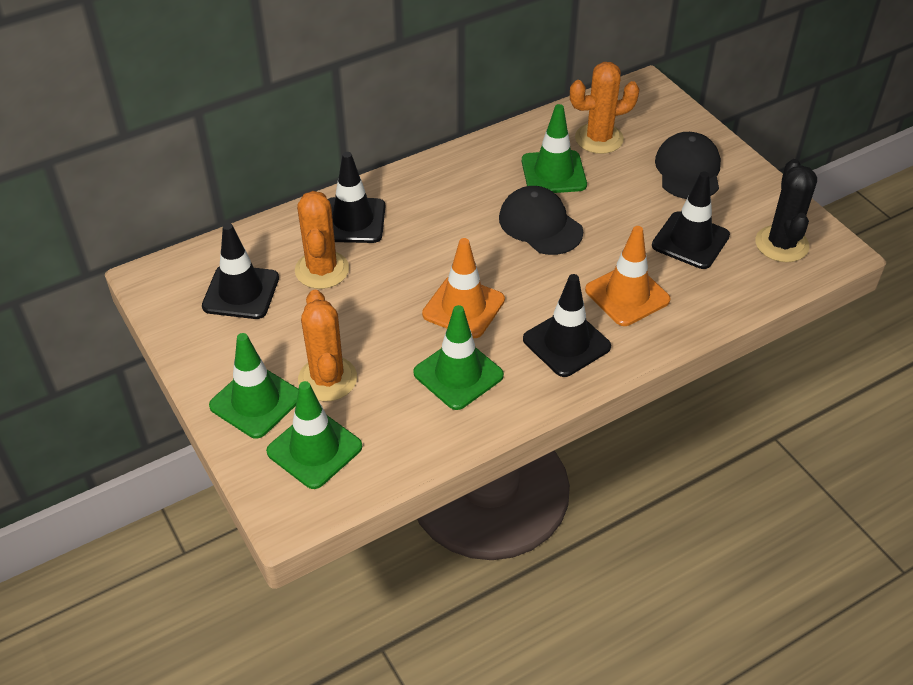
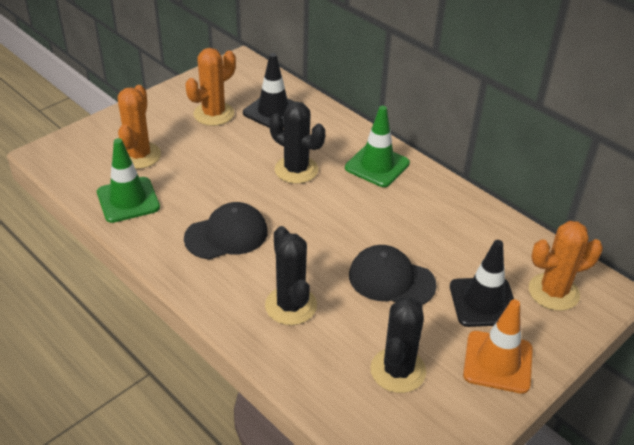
black cactus: [755,159,817,262] = 1 -> [265,226,317,325] [269,102,325,184] [370,298,426,393] = 3
black traffic cone: [202,223,279,319] [328,152,385,243] [523,274,611,377] [652,172,730,269] = 4 -> [243,53,295,128] [450,240,514,327] = 2
green traffic cone: [209,333,298,439] [266,381,362,489] [413,305,504,410] [522,104,587,193] = 4 -> [97,138,160,223] [345,106,410,187] = 2
orange traffic cone: [422,238,505,338] [585,226,670,326] = 2 -> [463,299,533,394] = 1

